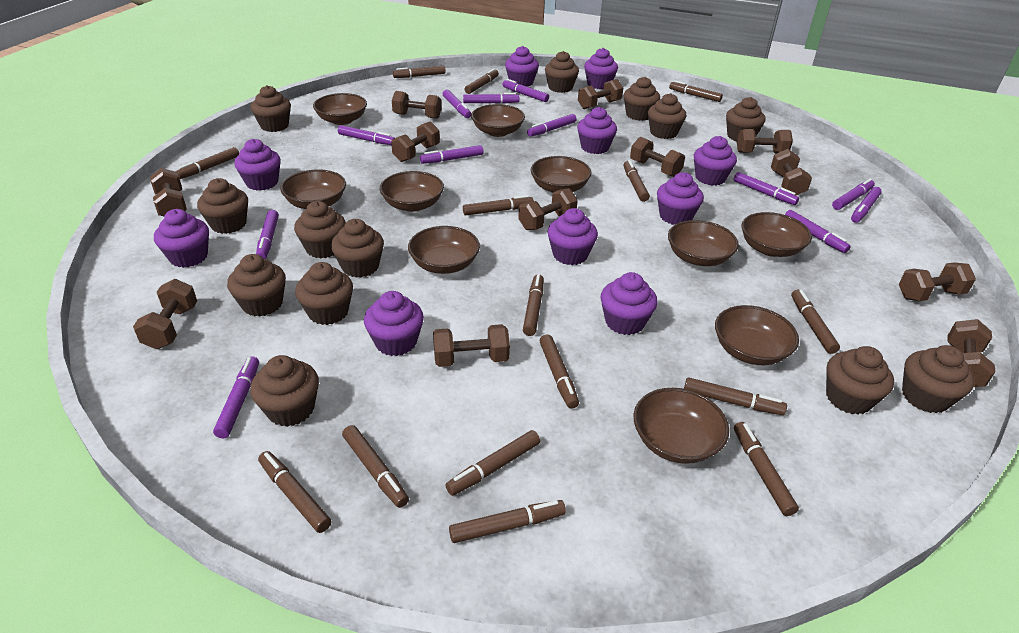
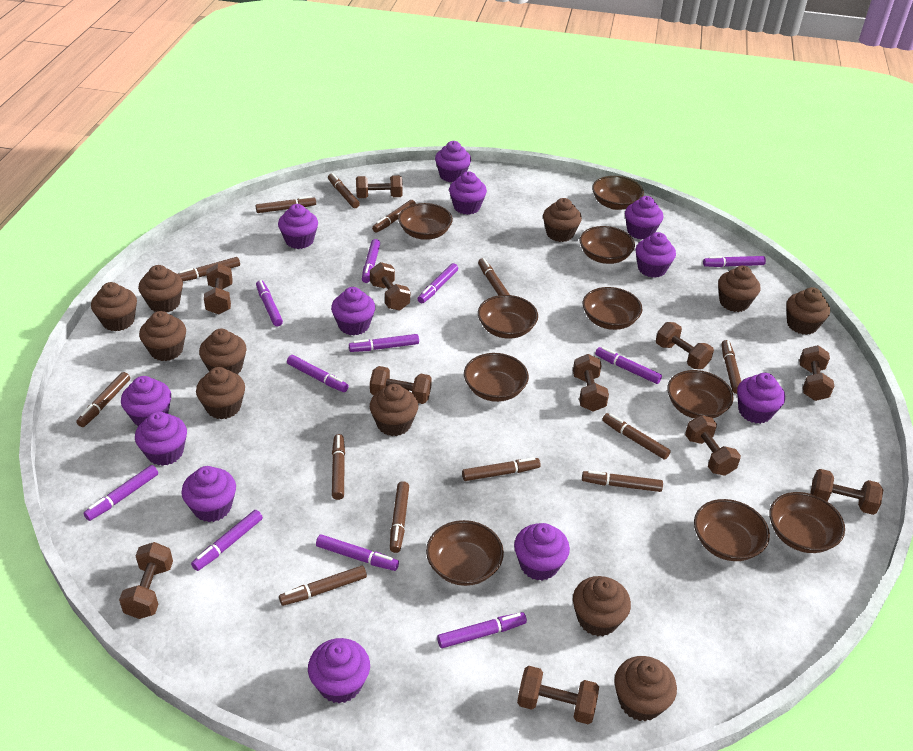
brown cupcake: [197,178,248,234] [227,254,286,317] [250,355,319,427] [251,85,291,132] [294,201,346,258] [295,262,353,325] [331,219,384,278] [545,51,579,93] [624,77,660,121] [648,93,686,139] [726,97,766,141] [826,346,894,415] [902,345,974,413] = 13 -> [91,282,137,331] [138,265,183,312] [139,311,186,361] [196,367,245,419] [199,329,246,374] [370,384,418,436] [543,198,582,242] [573,576,631,636] [614,656,677,721] [718,265,760,312] [786,287,830,335] = 11
brown dumbbell: [133,279,197,349] [150,168,187,216] [391,122,440,162] [392,91,441,119] [433,324,510,367] [518,188,578,230] [578,79,623,109] [630,137,685,177] [737,129,793,154] [771,149,812,195] [899,262,976,301] [948,319,995,387] = 12 -> [119,542,173,619] [204,263,233,315] [356,175,403,198] [370,262,410,311] [370,366,432,404] [517,666,599,724] [573,354,609,412] [656,322,714,369] [685,415,741,476] [799,345,834,401] [810,469,883,515] = 11
brown marker: [175,147,239,179] [258,451,331,533] [342,425,409,508] [393,66,446,78] [445,430,540,496] [449,500,566,543] [463,195,534,216] [465,69,499,94] [523,274,544,336] [540,334,579,409] [624,160,650,202] [669,81,723,102] [684,377,787,415] [734,422,799,516] [791,290,840,354] = 15 -> [76,372,130,427] [178,257,240,281] [256,196,316,213] [279,565,367,606] [328,173,360,208] [332,434,345,500] [372,200,416,233] [390,481,409,553] [462,457,541,481] [478,258,510,295] [582,471,663,492] [602,413,671,460] [721,340,741,394] = 13
purple cupcake: [154,209,209,268] [234,139,281,191] [364,291,424,356] [505,46,539,87] [548,208,598,265] [577,107,617,154] [584,48,618,89] [601,272,657,335] [657,172,704,225] [694,136,737,186] = 10 -> [121,376,171,426] [135,411,187,466] [181,466,236,522] [278,204,318,249] [308,638,370,704] [331,287,375,335] [435,141,471,182] [449,171,487,215] [514,523,570,581] [625,196,663,240] [635,232,676,278] [737,373,785,424] = 12
purple marker: [213,356,259,438] [256,210,279,259] [338,125,395,145] [420,145,484,164] [443,90,471,118] [463,93,520,104] [502,79,549,102] [527,114,577,137] [733,172,799,205] [785,210,851,253] [832,178,875,210] [851,187,882,223] = 12 -> [83,465,158,521] [191,510,263,571] [256,280,283,326] [287,355,349,392] [316,534,399,571] [349,334,419,352] [362,239,380,283] [418,263,458,303] [437,612,527,648] [595,347,662,384] [703,256,766,267] = 11

